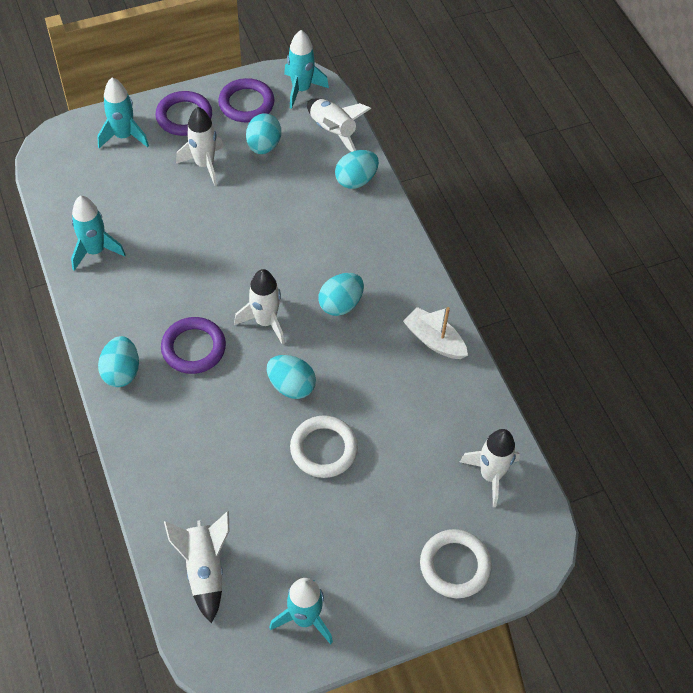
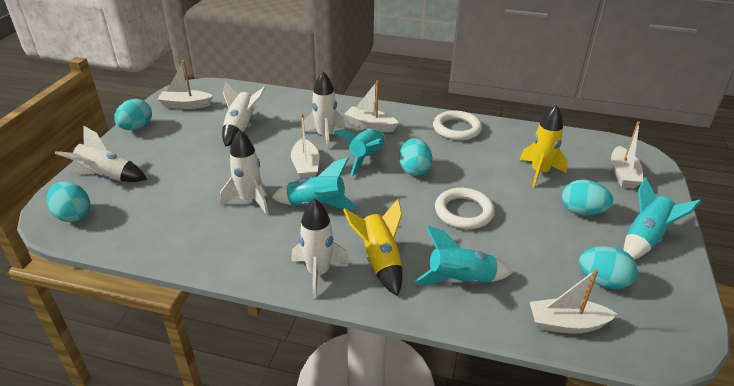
purple ring: [155,91,212,136] [161,317,226,374] [218,78,275,122] = 3 -> none = 0
white boat: [403,307,468,359] = 1 -> [157,60,213,109] [291,113,320,178] [344,81,399,132] [530,269,617,334] [611,121,643,189] = 5
yellow rocket: none = 0 -> [343,199,402,296] [520,105,568,188] = 2

